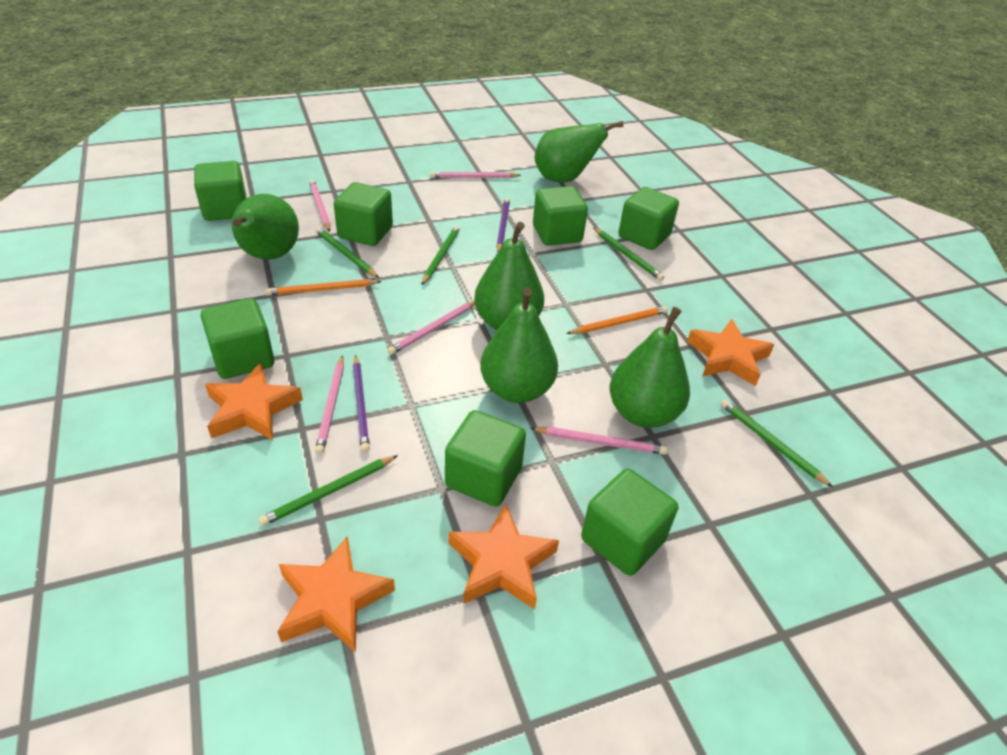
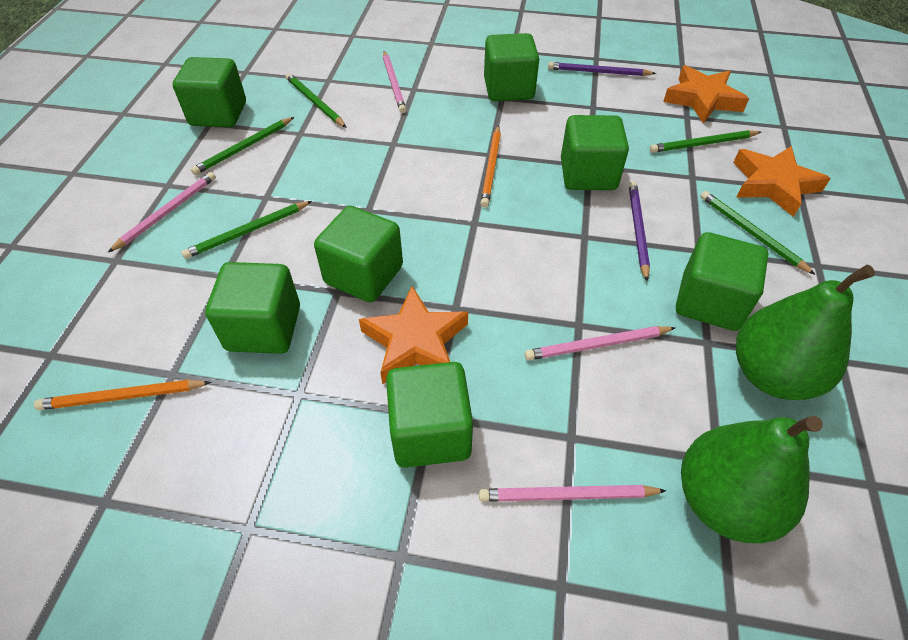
green pear: [232,194,299,260] [474,222,544,330] [480,288,558,403] [534,121,624,183] [610,307,690,428] = 5 -> [681,416,823,543] [736,265,875,400] = 2
orange star: [205,363,303,440] [277,536,395,653] [448,504,559,609] [687,319,774,386] = 4 -> [359,286,468,384] [663,65,749,124] [733,146,831,217] = 3
pink pencil: [309,179,331,232] [315,355,344,455] [387,301,475,355] [430,172,521,178] [531,426,667,455] = 5 -> [108,172,216,252] [383,51,406,113] [479,485,666,502] [525,326,675,361] = 4

